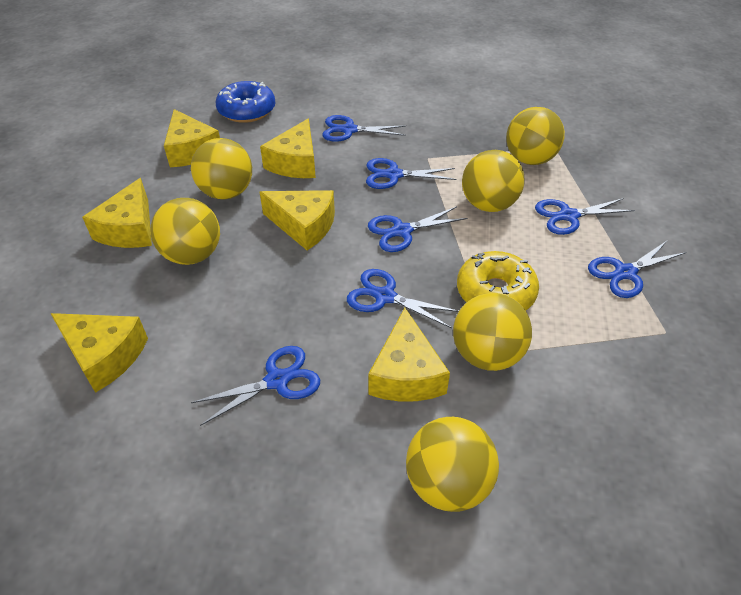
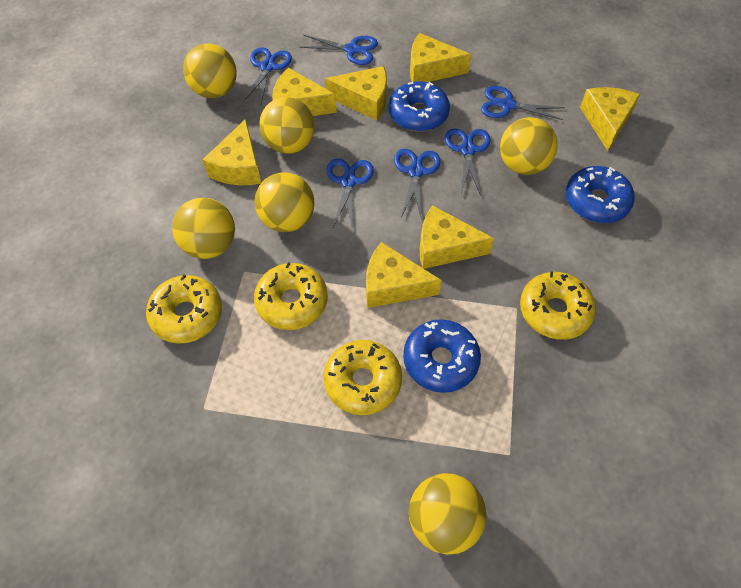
blue donut: [216,81,276,123] = 1 -> [389,81,450,131] [403,319,481,393] [566,166,635,223] = 3
blue scissors: [191,346,320,426] [322,115,406,142] [347,269,459,328] [366,158,457,189] [368,206,467,252] [535,198,635,235] [588,240,686,298] = 7 -> [243,47,292,103] [299,35,378,65] [326,158,374,229] [394,149,441,220] [445,128,491,196] [481,86,565,120] = 6
yellow cheese: [50,313,148,393] [82,178,152,248] [164,109,220,167] [260,118,316,178] [260,190,335,250] [368,308,450,402] = 6 -> [203,119,261,185] [272,67,337,116] [325,66,387,120] [366,242,442,308] [410,33,472,82] [420,205,494,269] [580,87,640,151] = 7
yellow donut: [457,251,539,310] = 1 -> [146,274,222,344] [254,262,328,330] [323,340,402,415] [520,271,596,340] = 4

